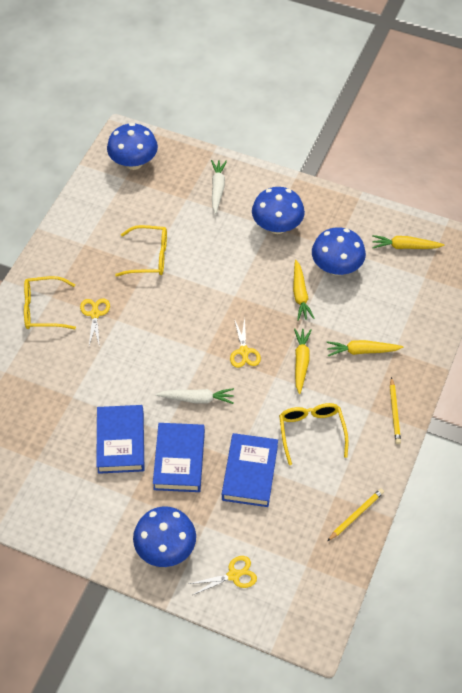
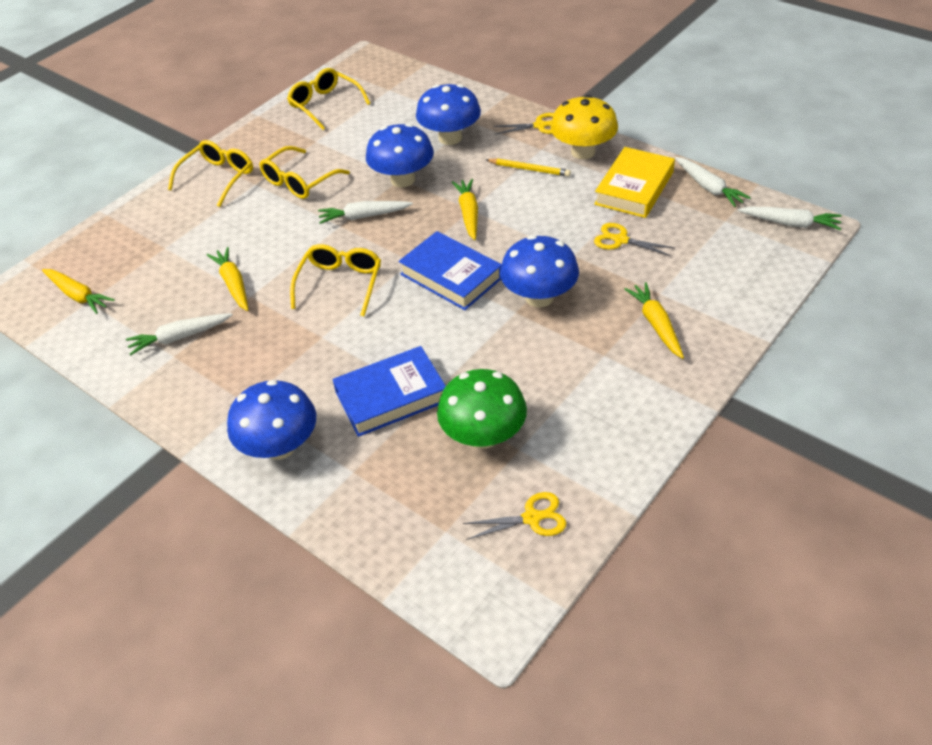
blue book: [96,405,145,474] [153,423,205,492] [222,433,278,507] = 3 -> [332,346,446,437] [399,231,502,310] = 2
green mushroom: none = 0 -> [437,369,527,449] = 1
white carrot: [156,388,234,404] [211,160,227,214] = 2 -> [126,313,233,355] [318,201,413,224] [675,157,751,207] [738,207,842,230] = 4
yellow book: none = 0 -> [594,147,675,218] = 1
yellow glasses: [24,276,76,329] [115,225,167,277] [279,403,349,465] = 3 -> [168,140,253,207] [259,146,350,199] [287,68,371,130] [290,244,381,316] = 4
yellow mushroom: none = 0 -> [550,95,618,159] = 1
yellow pencil: [327,488,384,541] [390,377,401,444] = 2 -> [486,158,571,177] = 1

